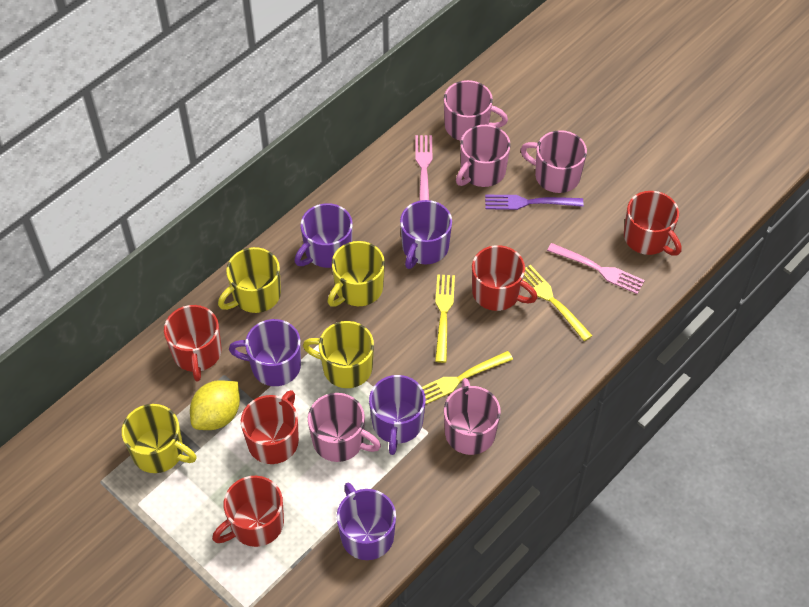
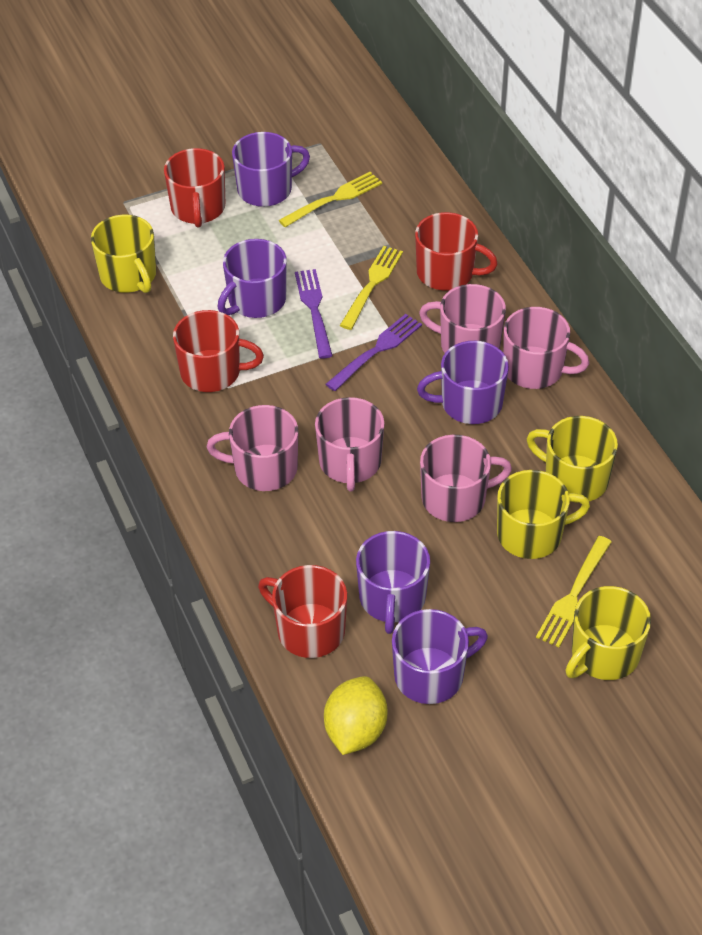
pink fork: [415,135,432,201] [547,243,645,294] = 2 -> none = 0
purple fork: [485,195,583,210] = 1 -> [295,269,333,359] [326,314,422,391] = 2
red mug: [164,305,222,381] [212,476,284,547] [241,390,299,464] [472,245,538,311] [624,191,682,256] = 5 -> [164,148,225,228] [173,310,264,392] [258,565,347,658] [415,212,498,291] = 4

